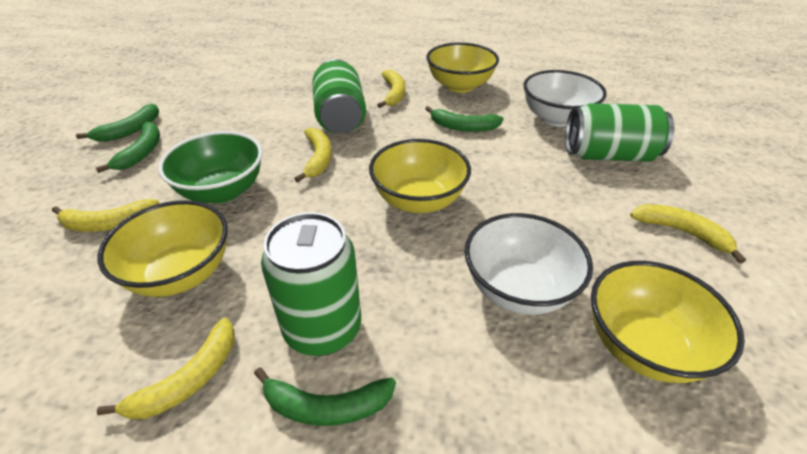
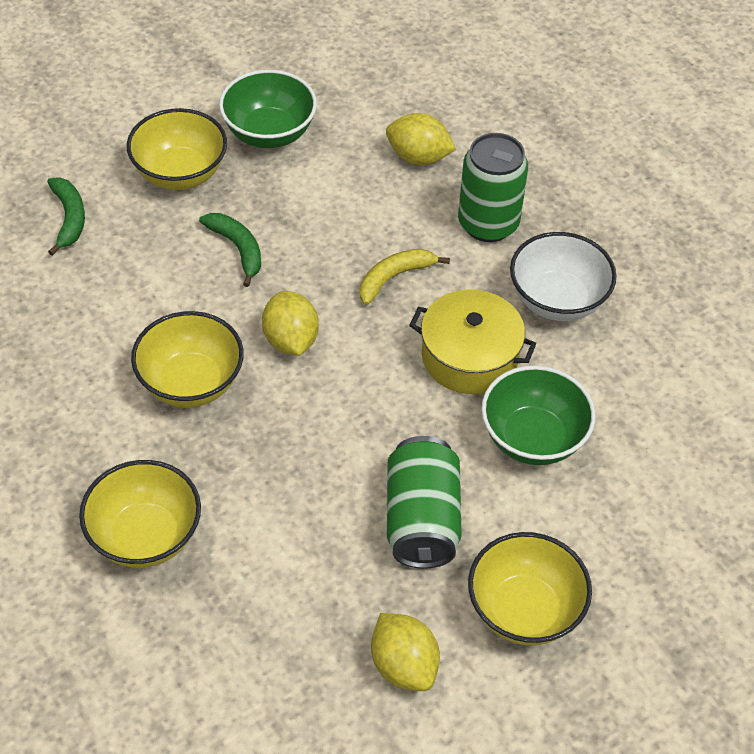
green banana: [76,104,159,142] [96,121,160,173] [254,367,396,426] [425,106,504,132] = 4 -> [47,177,85,255] [199,213,261,287] = 2
green bowl: [158,131,262,203] = 1 -> [219,70,317,148] [481,366,596,465] = 2
green can: [261,212,361,356] [312,59,366,133] [565,103,674,162] = 3 -> [387,436,462,569] [458,133,528,242] = 2
white bowl: [464,213,593,315] [523,70,607,127] = 2 -> [510,232,617,321] = 1
yellow banana: [52,199,159,232] [97,318,235,419] [294,128,332,183] [377,70,405,108] [630,204,746,263] = 5 -> [360,249,450,305] = 1
yellow lemon: none = 0 -> [262,291,319,356] [371,613,440,691] [386,113,456,165] = 3
yellow pot: none = 0 -> [409,289,536,394] = 1

